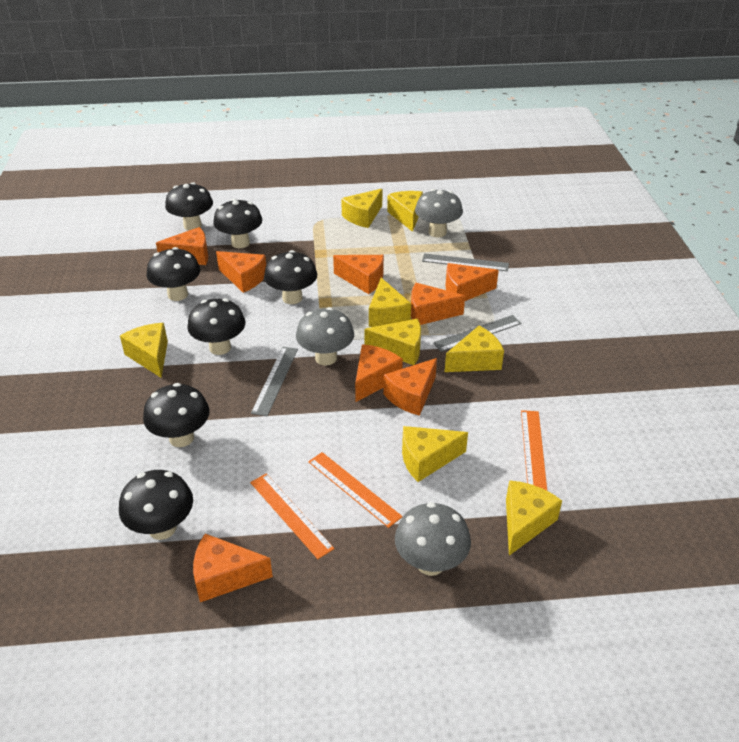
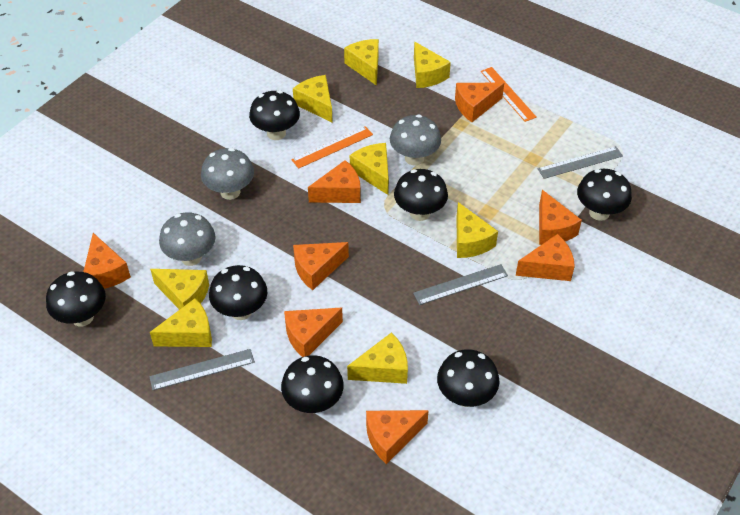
orange ruler: [250,474,334,559] [308,452,403,528] [521,410,547,491] = 3 -> [291,126,373,169] [481,67,537,122] = 2

